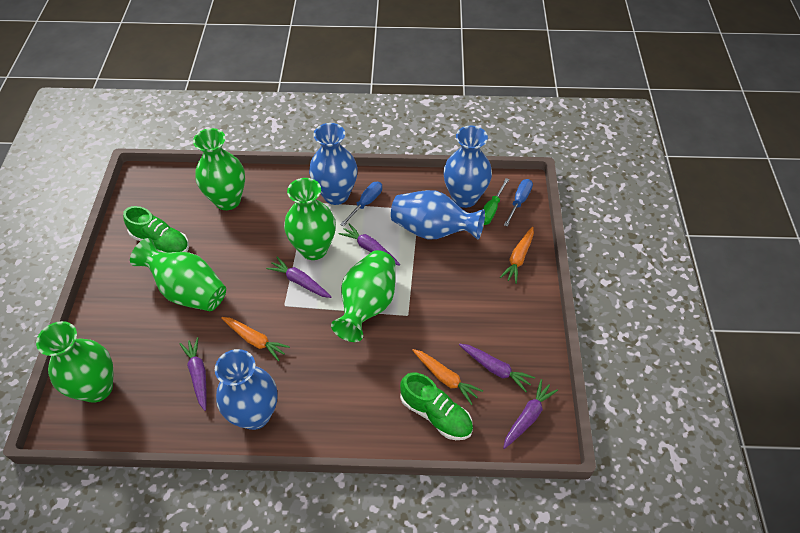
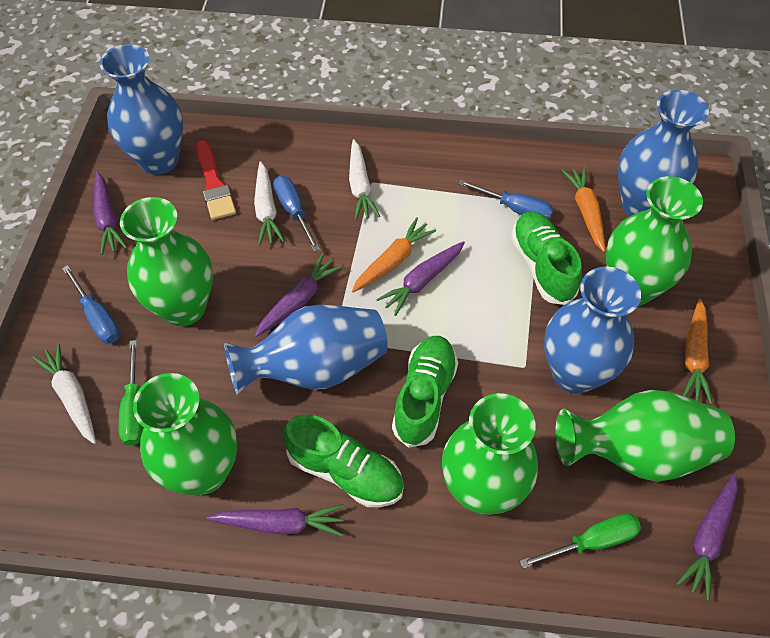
blue screwdriver: [340,182,382,226] [504,179,533,227] = 2 -> [62,265,120,344] [273,176,320,252] [458,180,554,220] = 3
green screwdriver: [483,178,509,225] = 1 -> [118,340,144,445] [520,513,641,569] = 2
green shoe: [123,206,189,253] [400,372,473,440] = 2 -> [283,414,404,507] [392,336,458,448] [511,212,582,305] = 3
red brush: none = 0 -> [196,140,236,220] = 1
white carrot: none = 0 -> [32,343,96,444] [254,161,285,245] [349,139,380,220] = 3

